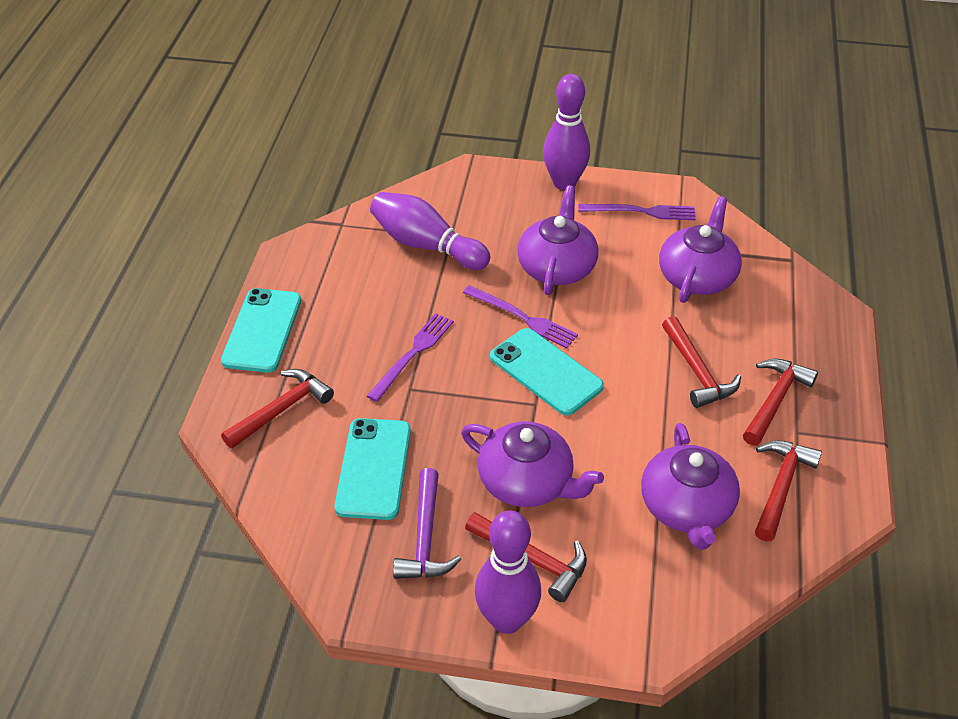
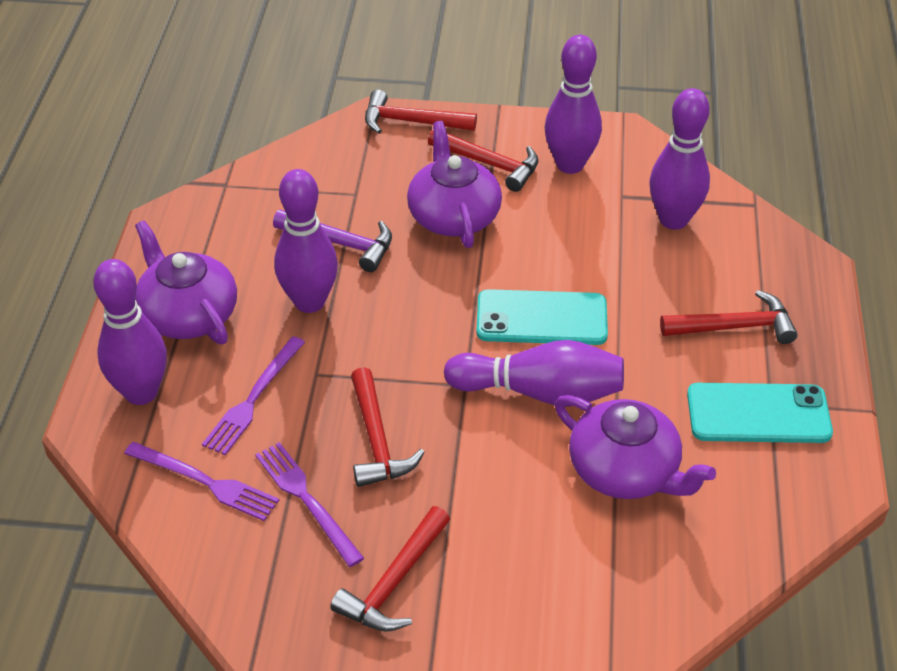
purple bowling pin: [370,192,491,270] [475,510,541,634] [543,74,590,190] = 3 -> [93,259,167,405] [274,169,338,313] [444,340,624,407] [545,35,602,174] [649,88,710,230] = 5
purple teapot: [461,421,604,507] [517,185,599,295] [641,423,740,550] [659,196,742,303] = 4 -> [135,220,237,344] [407,121,502,248] [555,395,716,499] = 3
turquoise phone: [221,288,301,373] [334,418,411,520] [490,328,604,416] = 3 -> [477,289,608,345] [687,383,833,443] = 2

